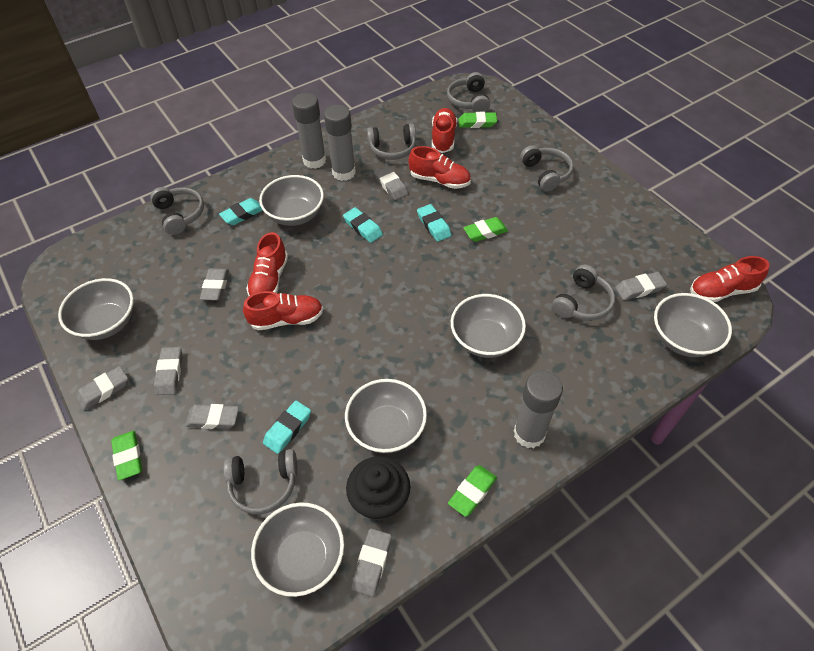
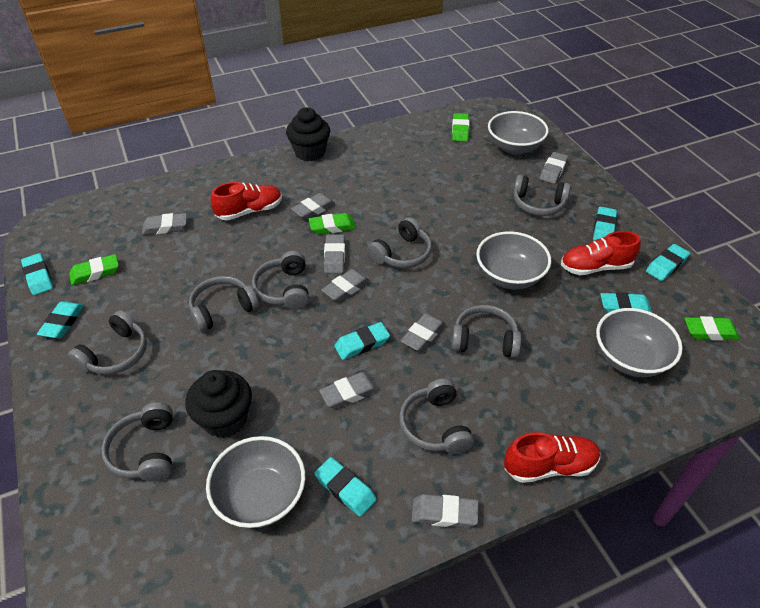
black cupcake: [346,456,410,521] = 1 -> [185,370,252,438] [286,107,330,161] = 2
grey bowl: [58,278,134,340] [251,503,344,597] [259,175,324,226] [345,379,427,453] [451,294,526,358] [654,293,732,357] = 6 -> [206,436,305,528] [476,231,551,289] [488,111,549,155] [596,308,683,377] = 4
grey eraser: [76,366,128,411] [154,347,183,395] [185,404,239,429] [200,268,229,301] [351,529,392,597] [374,166,408,200] [615,272,667,300] = 7 -> [142,213,187,235] [291,193,336,220] [319,372,379,409] [321,269,370,302] [324,234,345,273] [400,313,445,351] [411,494,478,528] [540,152,568,184] = 8
grey glue stick: [292,93,326,169] [324,105,356,181] [514,370,563,448] = 3 -> none = 0
grey headphones: [150,187,204,235] [223,449,298,514] [367,124,416,160] [447,72,490,112] [520,145,574,192] [552,265,615,321] = 6 -> [68,310,147,375] [101,402,173,482] [189,276,259,332] [252,251,309,310] [367,217,432,268] [399,378,474,454] [451,305,521,358] [513,175,571,216] = 8
red shoe: [243,291,323,330] [246,232,288,296] [409,146,471,189] [432,108,457,153] [690,256,770,302] = 5 -> [211,182,282,220] [504,432,600,483] [561,231,641,275] = 3
turquoise eraser: [219,198,263,225] [263,401,311,454] [343,207,383,243] [417,204,451,242] = 4 -> [21,253,53,295] [37,301,84,338] [314,457,376,517] [334,322,390,360] [593,207,617,241] [600,292,652,313] [646,244,690,281] = 7

